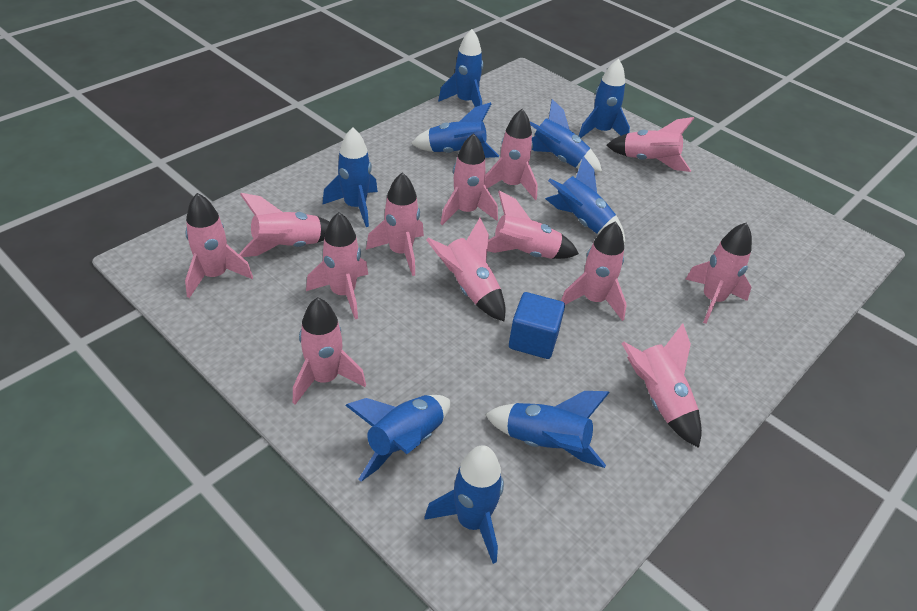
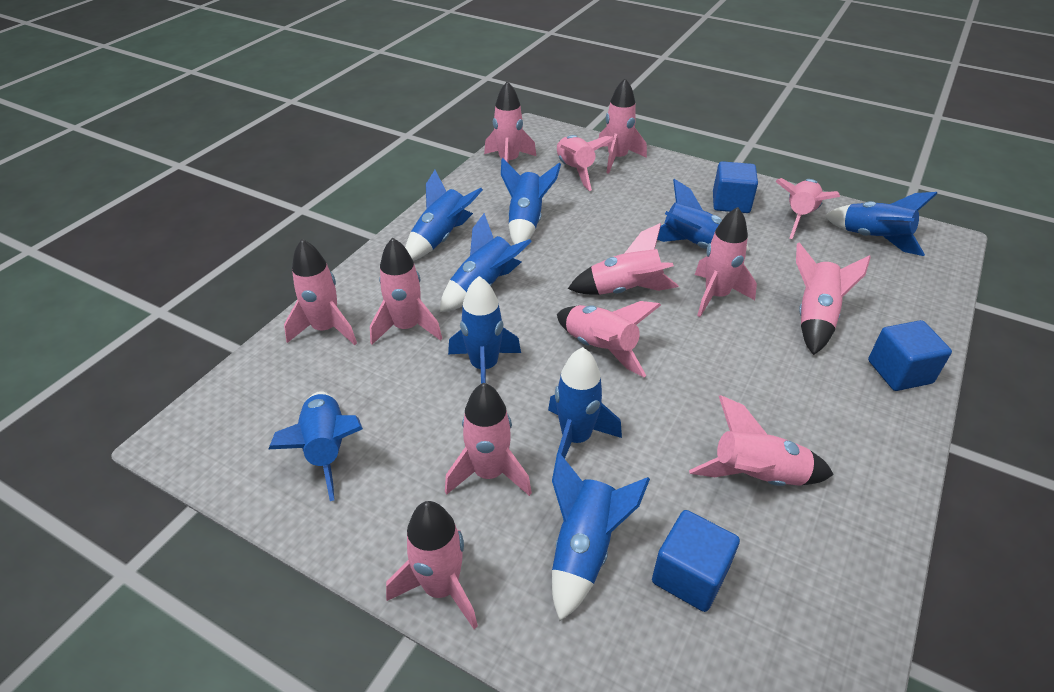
blue cube: [509,292,565,359] = 1 -> [652,510,740,612] [713,161,758,213] [868,320,952,391] = 3

